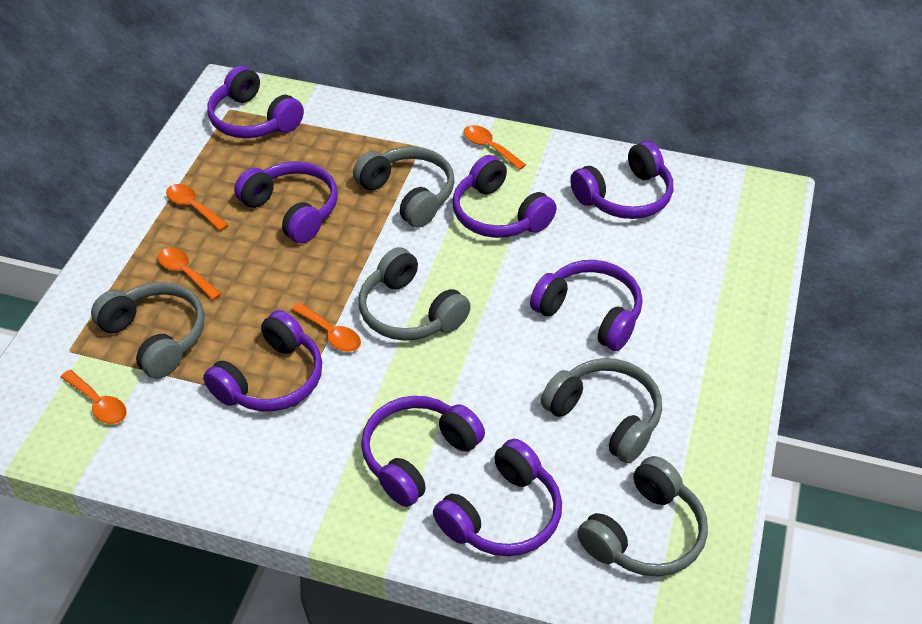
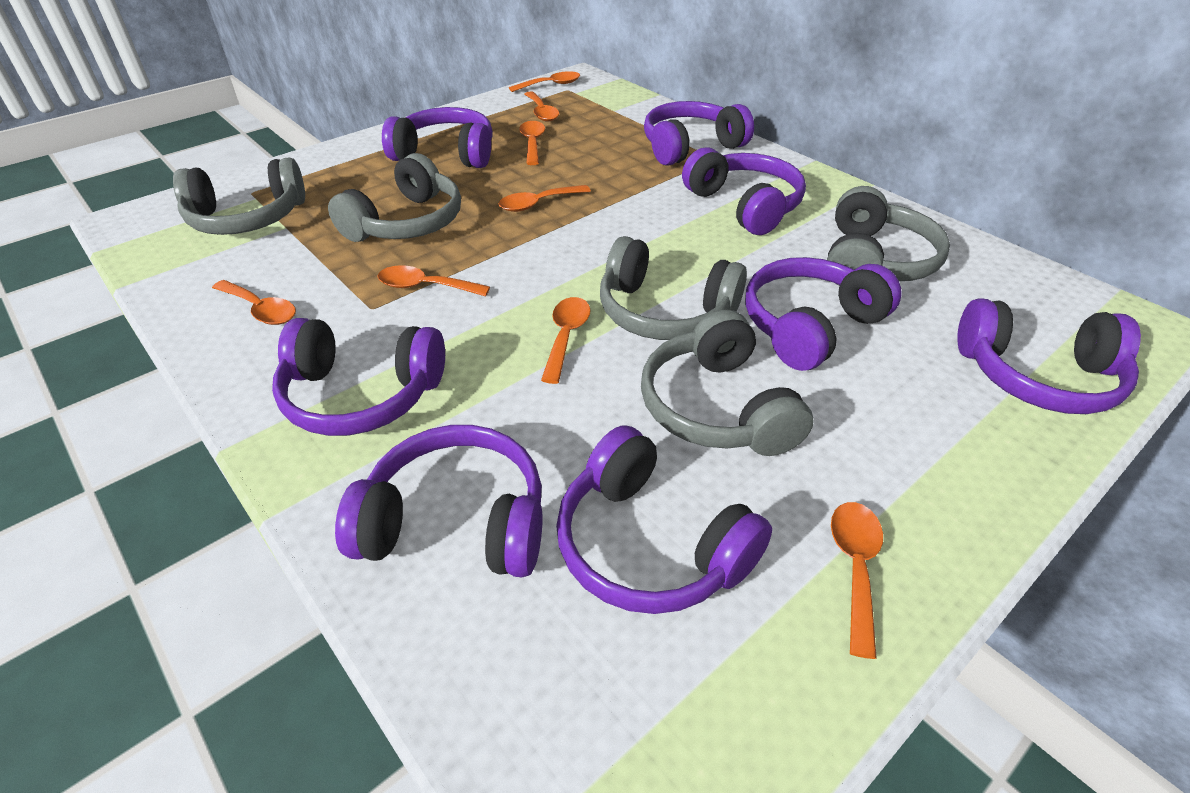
orange spoon: [61,370,127,424] [158,248,222,300] [166,184,228,231] [291,303,361,352] [464,125,526,170] = 5 -> [212,280,296,325] [377,265,490,297] [498,185,591,212] [509,71,580,92] [519,121,545,165] [525,91,559,122] [541,297,591,384] [831,502,883,659] = 8

